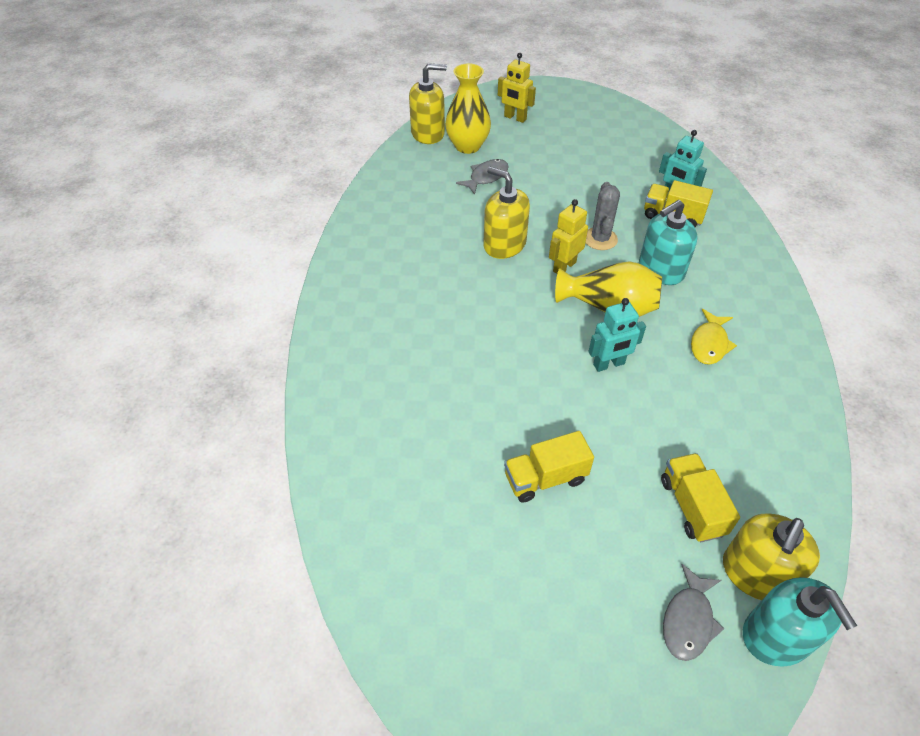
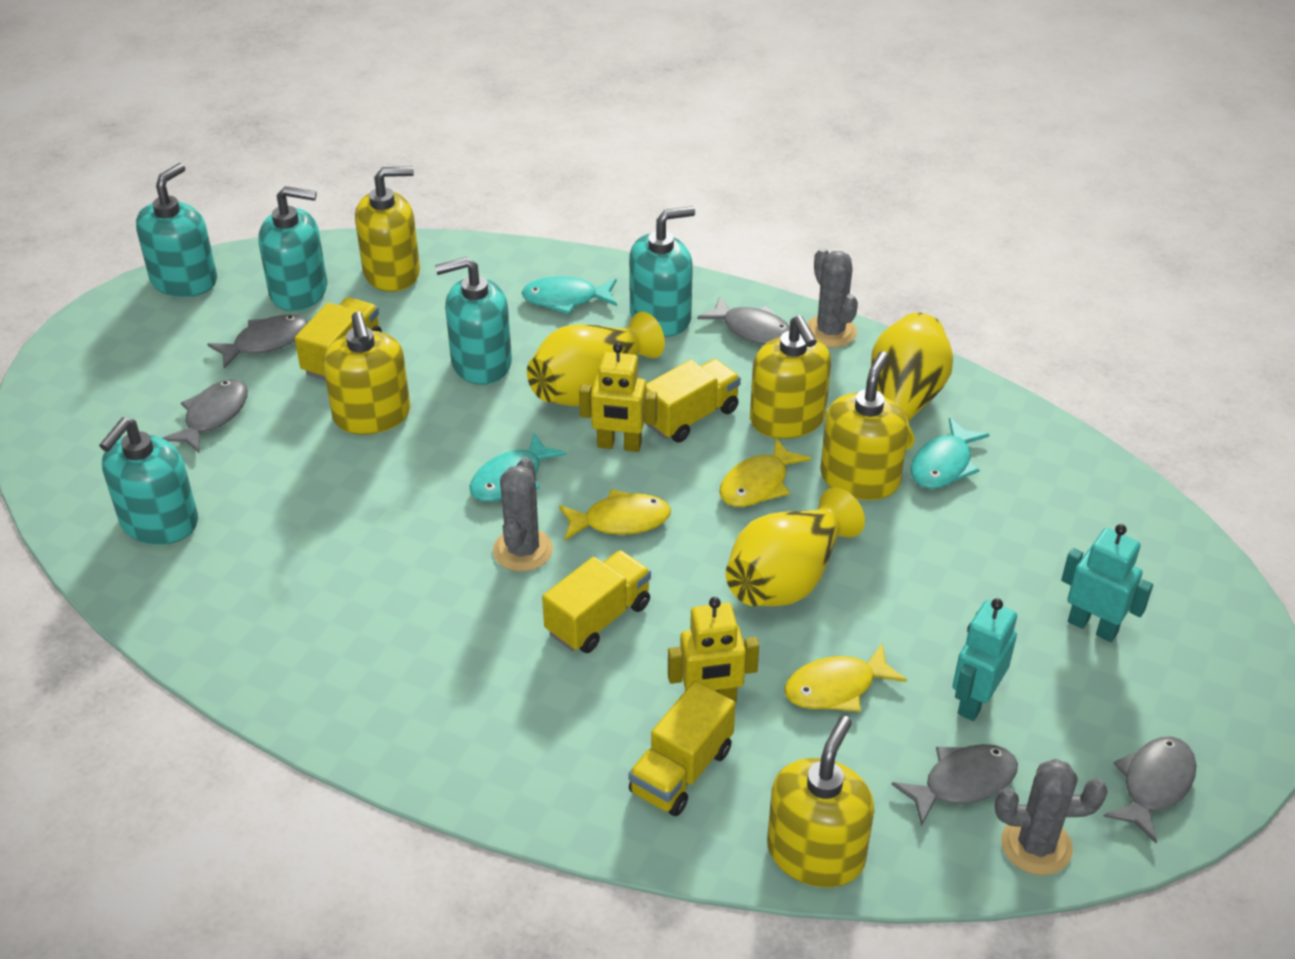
grey cactus: [586,182,620,250] = 1 -> [493,457,553,572] [807,248,858,348] [995,759,1108,875] = 3
grey fish: [456,159,509,195] [663,564,725,661] = 2 -> [162,379,248,453] [207,315,308,369] [697,296,790,345] [891,744,1018,826] [1103,736,1196,843] = 5
turquoise fish: none = 0 -> [469,433,567,502] [521,276,617,314] [911,418,990,489] = 3
turquoise soap dispenser: [639,200,698,285] [743,577,857,667] = 2 -> [99,418,198,545] [136,163,217,297] [258,186,327,311] [435,257,512,385] [629,206,695,337] = 5
yellow fish: [691,309,737,365] = 1 -> [559,489,671,540] [719,438,811,507] [784,644,907,712] = 3
yellow soap dispenser: [409,63,447,144] [483,167,530,259] [723,514,820,600] = 3 -> [323,312,411,435] [355,166,420,292] [750,315,831,439] [767,716,874,888] [820,352,909,500] = 5
yellow truck: [504,431,594,503] [644,180,713,227] [661,453,740,542] = 3 -> [295,297,382,381] [542,550,651,653] [628,681,736,816] [646,359,741,443] = 4
yellow vase: [445,63,491,154] [555,261,662,317] = 2 -> [527,312,665,407] [725,488,865,606] [871,313,953,450] = 3

